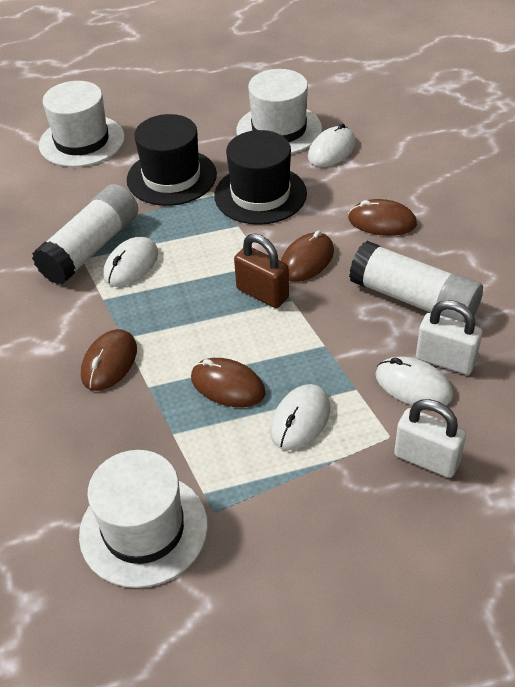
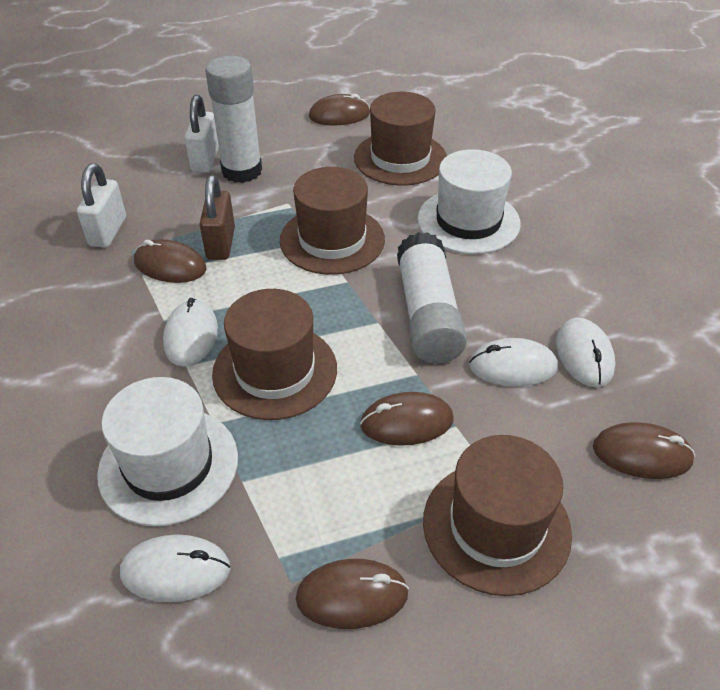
black hat: [127,114,217,206] [214,130,307,225] = 2 -> none = 0
brown hat: none = 0 -> [212,289,337,420] [280,167,385,275] [354,92,447,186] [423,435,572,596] = 4
brown mouse: [81,329,137,391] [191,358,266,407] [281,231,334,282] [348,199,417,236] = 4 -> [134,239,207,283] [296,559,409,629] [309,94,370,126] [360,392,454,446] [593,422,695,479] = 5
white hat: [39,81,125,167] [79,450,208,588] [236,69,322,154] = 3 -> [97,377,238,526] [418,149,521,254] = 2

